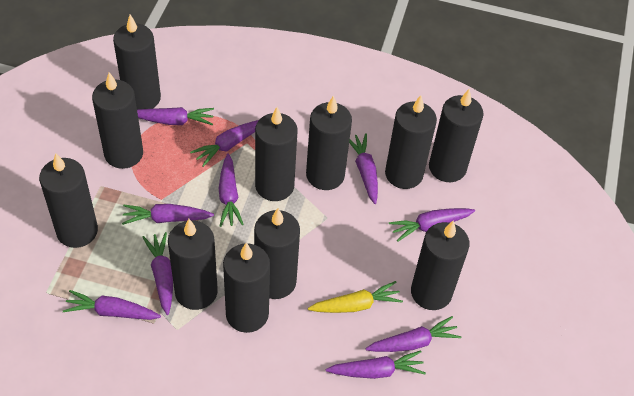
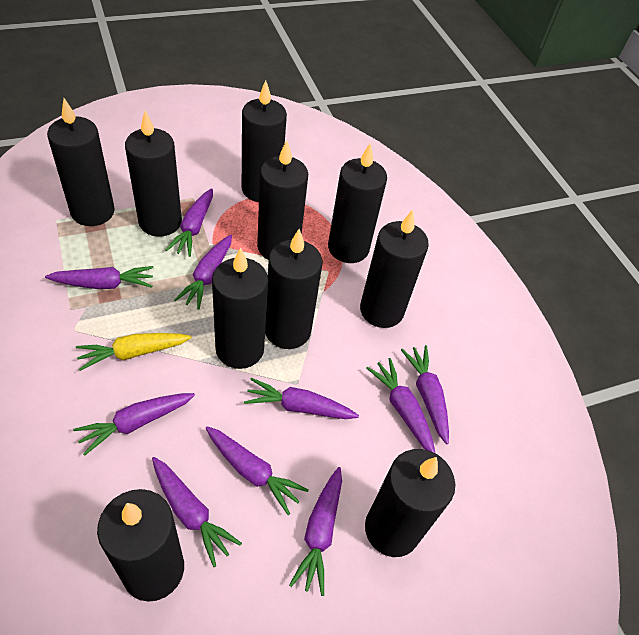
black candle: [39,153,98,248] [92,72,143,169] [113,15,161,110] [168,219,218,310] [223,243,270,333] [254,208,300,299] [255,107,298,201] [306,95,352,190] [385,95,437,189] [411,220,470,310] [429,89,484,182] = 11 -> [47,98,115,226] [97,489,184,602] [125,111,182,237] [212,247,268,369] [242,80,287,202] [257,140,308,260] [265,229,322,349] [328,143,387,263] [360,210,429,328] [365,449,455,557] = 10

